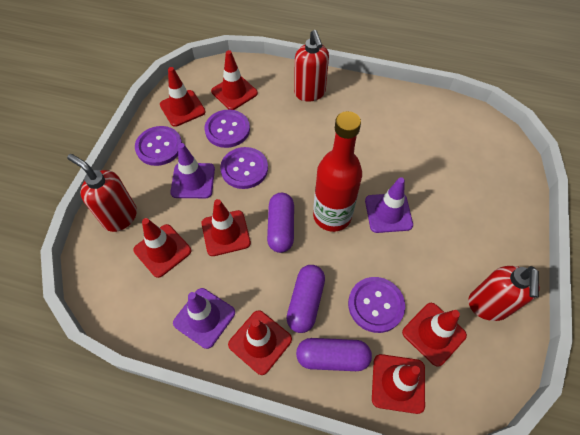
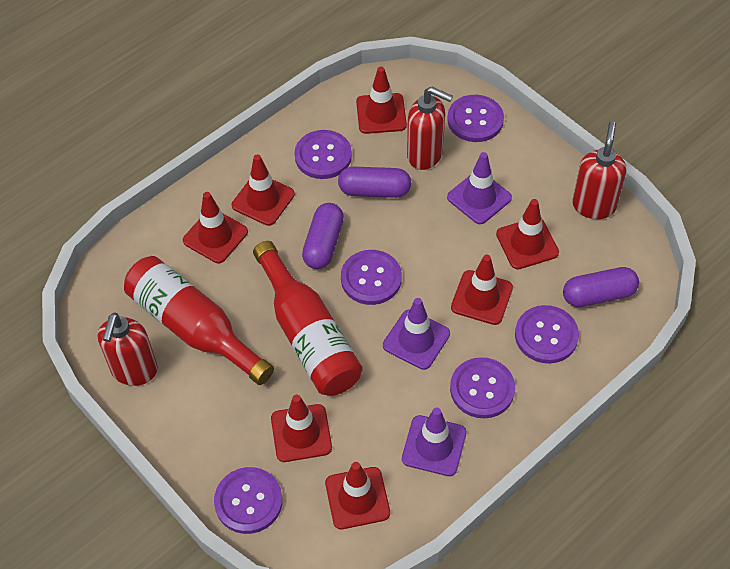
purple button: [135,126,182,166] [205,110,250,148] [220,147,268,189] [348,277,405,333] = 4 -> [214,467,283,534] [294,130,352,179] [341,250,402,305] [447,95,504,142] [450,357,515,418] [515,305,579,364] = 6
red bottle: [313,111,362,232] = 1 -> [124,256,274,385] [253,241,363,396] = 2

